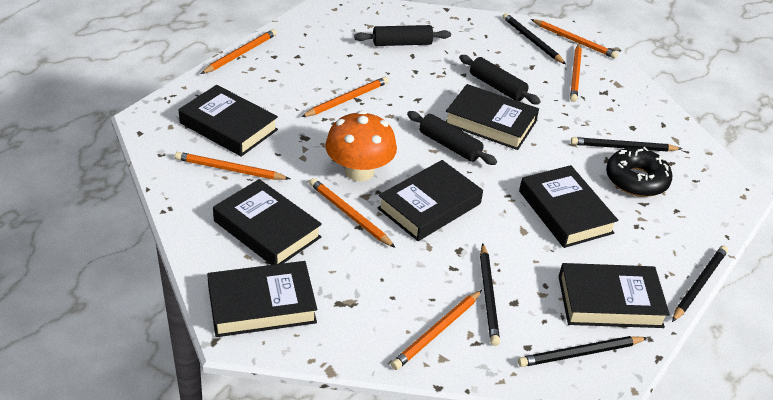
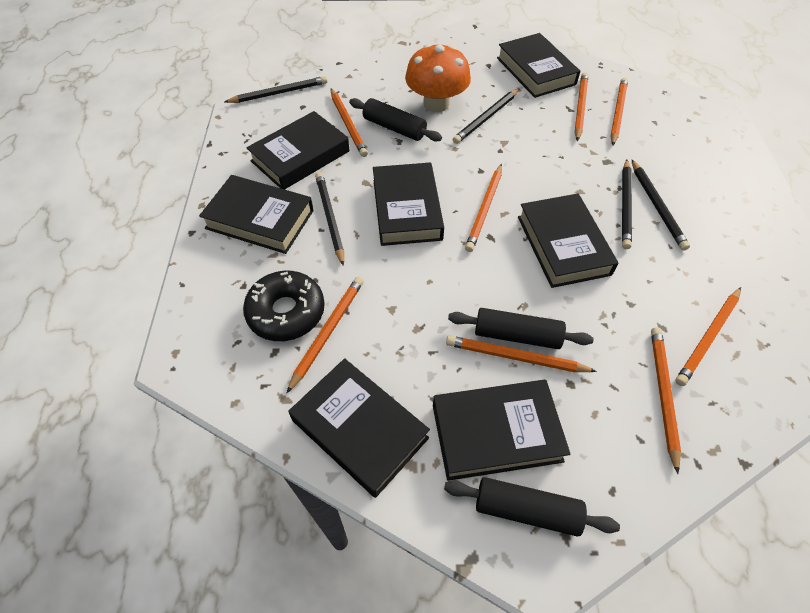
orange pencil: [175,152,290,180] [201,29,277,74] [301,77,389,117] [309,178,396,248] [391,290,482,370] [531,19,618,59] [570,43,582,102] = 7 -> [287,277,364,393] [331,88,368,157] [446,335,597,372] [465,164,502,252] [574,72,588,141] [610,77,628,145] [651,327,681,474] [675,287,741,386] = 8

